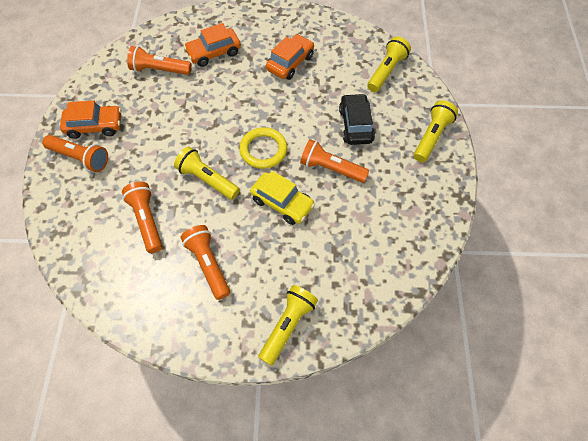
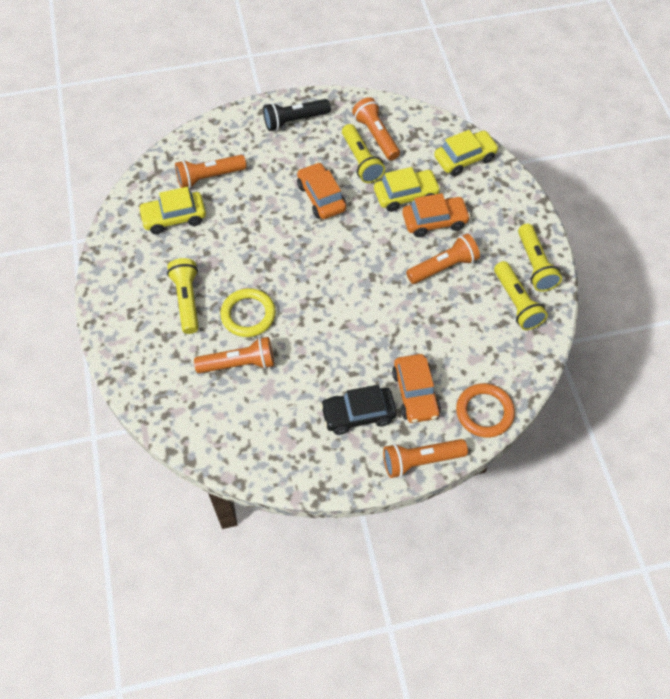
black flashlight: none = 0 -> [263,99,331,131] = 1
orange ring: none = 0 -> [456,383,515,438] = 1
yellow car: [250,171,315,225] = 1 -> [138,187,206,234] [374,167,441,212] [434,130,499,176] = 3

